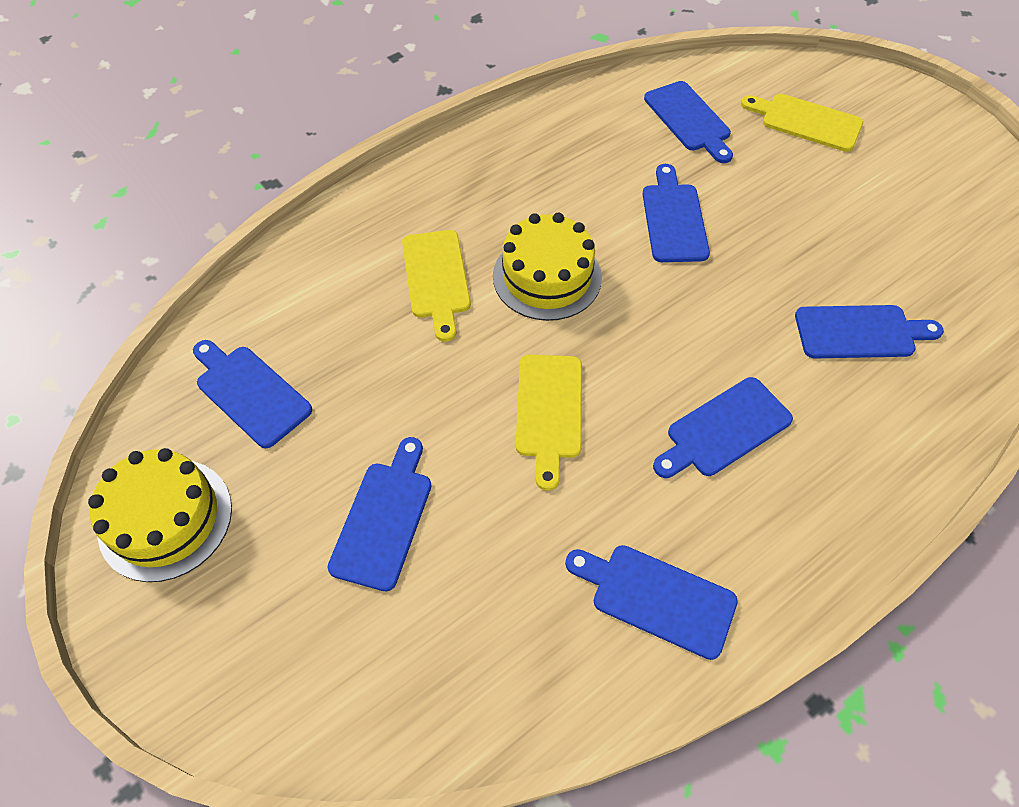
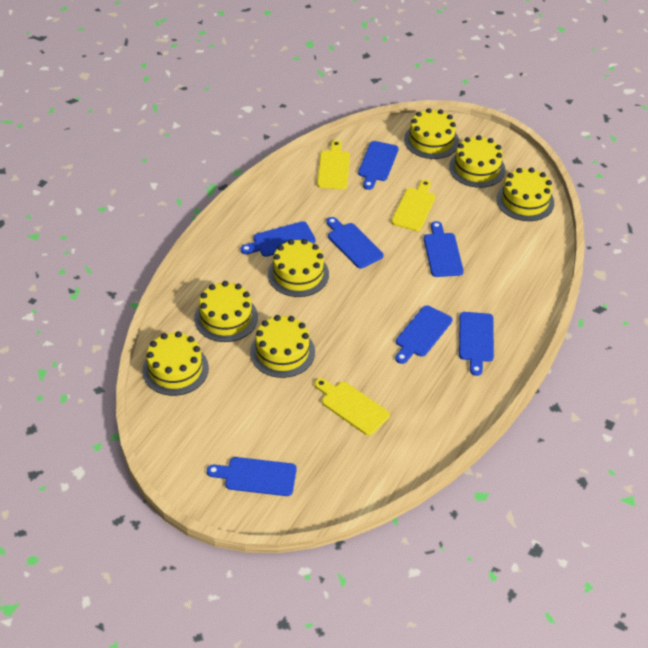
yellow cake: [88,448,232,582] [493,213,602,321] = 2 -> [142,331,209,396] [194,281,258,342] [250,315,315,378] [268,239,329,297] [404,108,459,159] [449,135,506,188] [496,168,554,221] = 7

